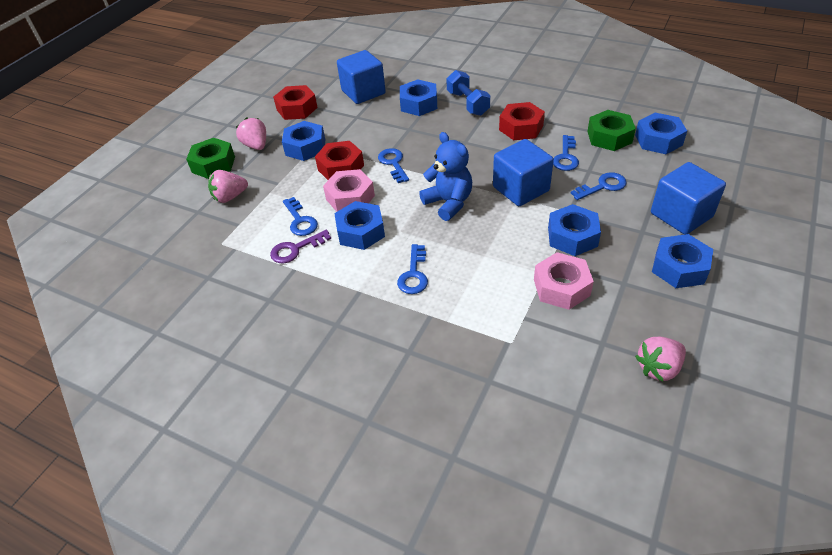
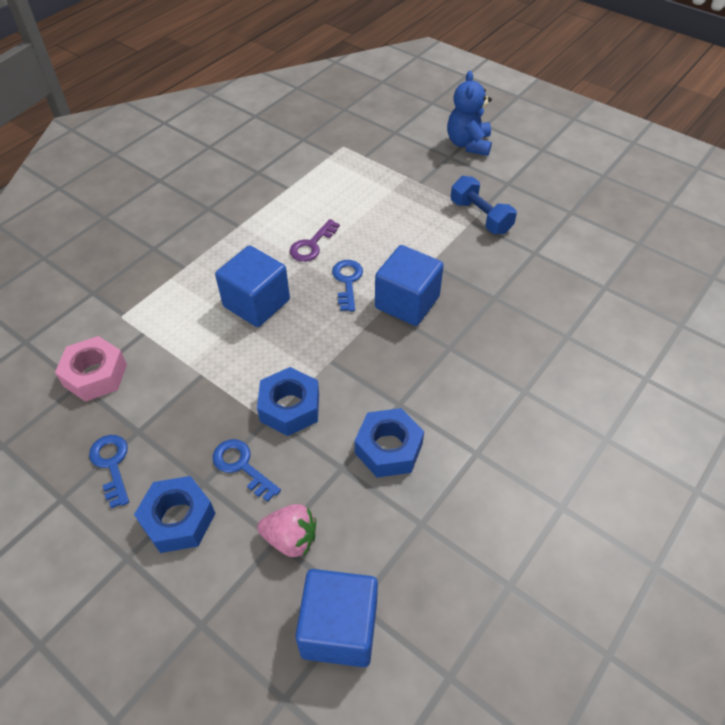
blue key: [283,197,318,236] [378,148,409,183] [397,244,428,294] [553,135,579,171] [571,172,627,200] = 5 -> [89,435,129,508] [213,439,281,502] [332,260,363,312] = 3
blue nut: [282,121,325,161] [334,201,385,250] [400,79,437,116] [548,204,601,256] [635,113,687,154] [652,234,713,288] = 6 -> [134,476,215,553] [257,367,319,436] [355,408,424,478] = 3
green nut: [186,138,235,179] [587,110,636,151] = 2 -> none = 0
pink nut: [323,169,375,212] [534,252,594,310] = 2 -> [55,336,127,402] = 1
pink strawberry: [208,170,248,203] [236,117,266,150] [635,337,686,382] = 3 -> [257,504,316,557] = 1
red nut: [273,85,318,120] [315,141,364,180] [499,102,545,140] = 3 -> none = 0

